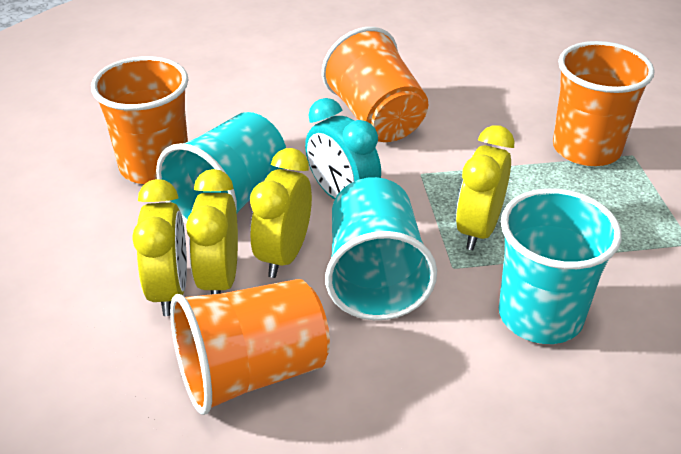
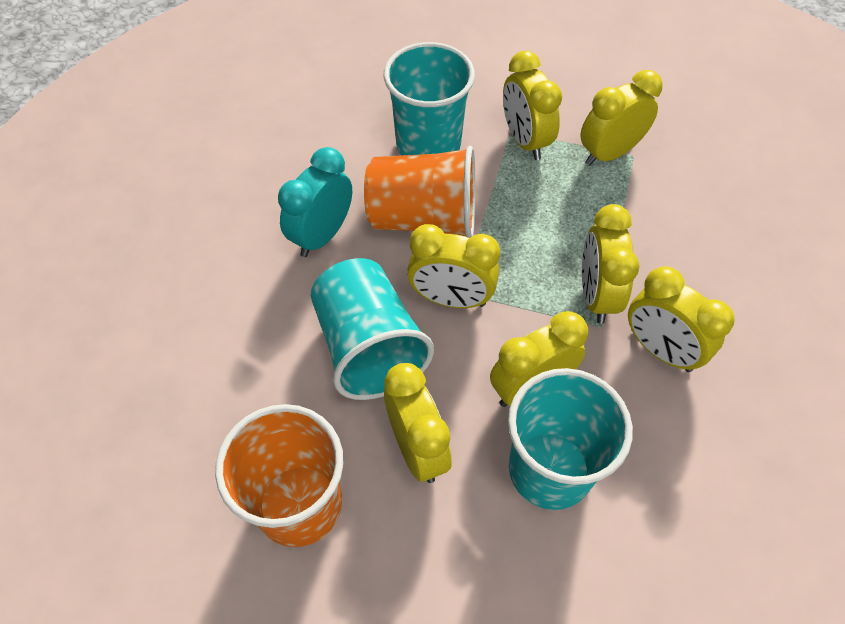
orange cup: [91,56,188,184] [170,279,330,415] [322,27,429,142] [553,41,655,166] = 4 -> [215,404,344,547] [364,146,476,238] = 2
yellow clock: [132,179,187,316] [186,169,238,294] [250,148,312,278] [456,125,514,250] = 4 -> [384,363,452,483] [407,224,500,308] [490,311,588,407] [503,51,562,160] [580,70,663,166] [582,204,640,324] [628,266,735,372] = 7

